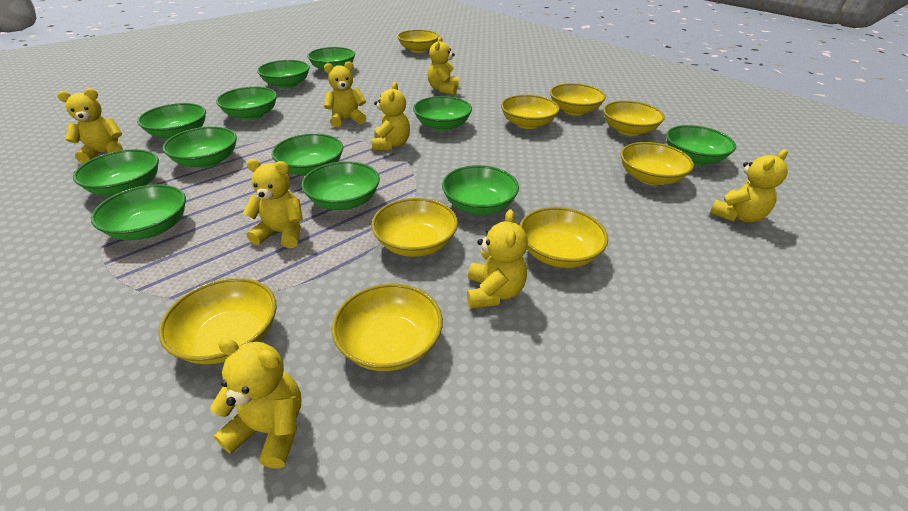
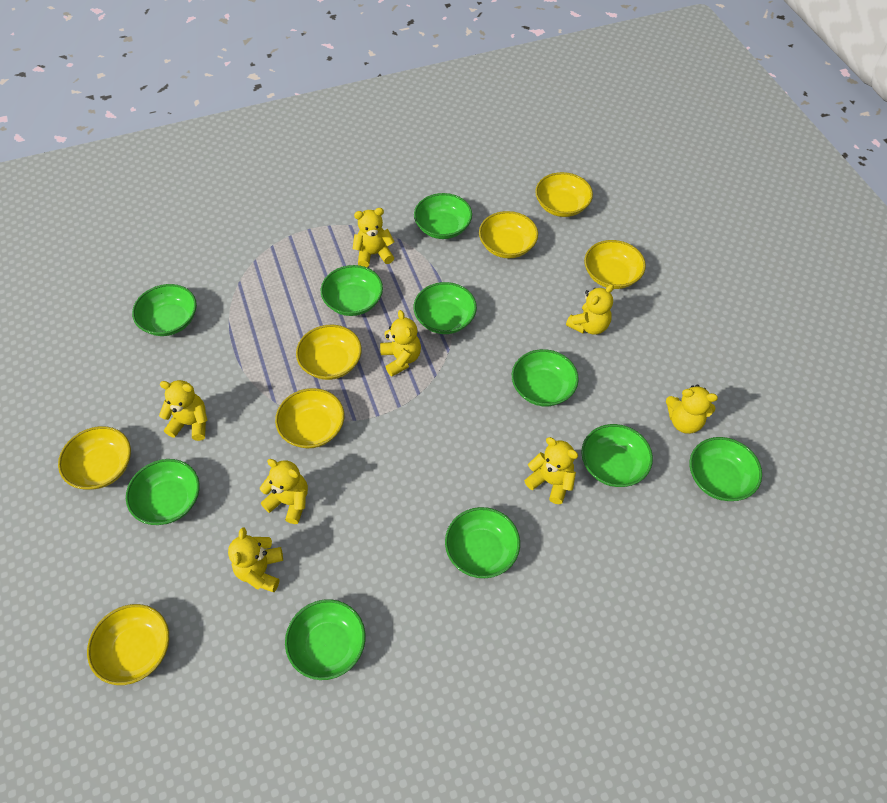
green bowl: [73,149,159,196] [91,184,186,240] [137,103,206,139] [163,126,237,168] [216,87,277,120] [257,60,310,88] [272,133,343,176] [301,161,380,210] [307,47,355,71] [413,96,472,131] [442,165,519,215] [666,125,736,165] = 12 -> [126,459,200,525] [132,284,197,336] [285,599,365,680] [321,265,383,316] [414,193,472,239] [414,282,477,334] [445,507,520,578] [512,349,579,406] [581,424,653,487] [690,437,762,501] = 10
yellow bowl: [158,278,276,364] [332,283,443,371] [371,198,458,257] [397,30,439,53] [501,95,560,129] [519,207,608,268] [550,83,606,116] [603,101,665,136] [620,142,694,185] = 9 -> [58,426,131,489] [87,604,169,685] [275,388,344,448] [296,325,362,380] [479,211,538,258] [535,172,593,217] [584,240,646,289] = 7

